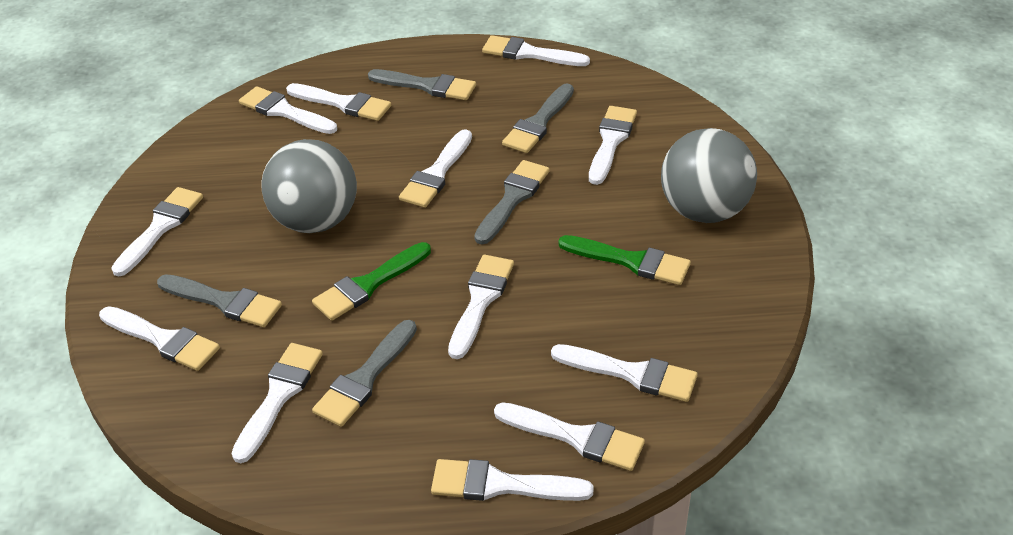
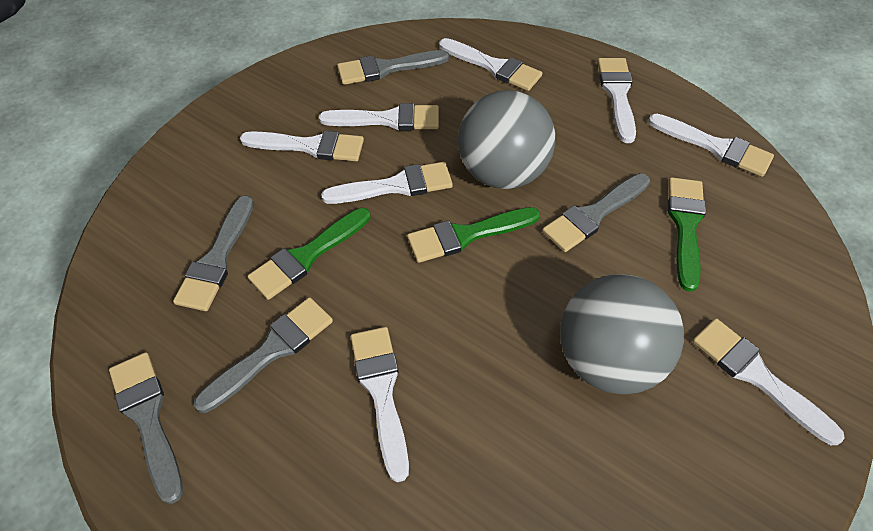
green brush: [312,242,431,321] [558,235,691,285] = 2 -> [248,208,371,300] [407,207,540,263] [668,177,706,292] = 3
white brush: [99,306,220,371] [111,187,203,277] [231,343,323,463] [239,86,337,134] [286,83,391,121] [399,129,472,208] [431,459,594,501] [448,255,514,359] [482,35,590,66] [494,402,645,471] [551,344,698,402] [589,106,637,185] = 12 -> [240,131,364,161] [319,103,439,131] [321,162,453,204] [351,327,409,482] [439,38,542,91] [597,58,636,143] [648,114,774,177] [693,318,845,445] = 8

